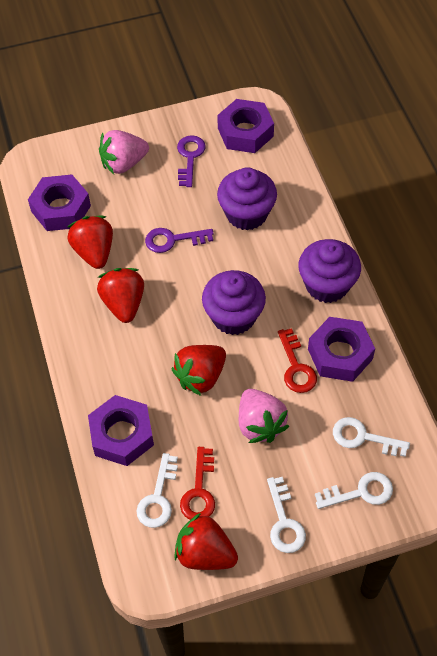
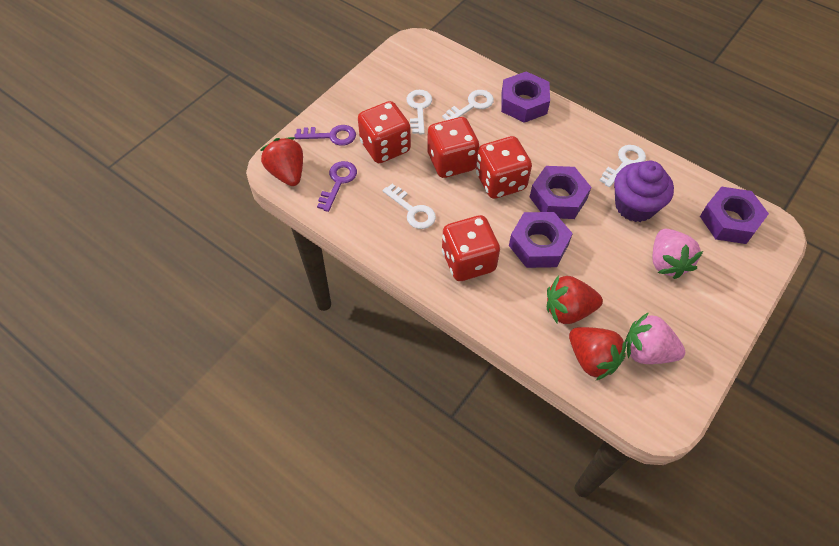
purple cupcake: [202,270,266,335] [217,167,277,230] [298,239,361,303] = 3 -> [614,161,674,222] = 1
red dice: none = 0 -> [358,101,411,163] [427,117,479,178] [442,215,500,281] [476,136,532,199] = 4
red key: [180,447,215,520] [278,328,317,393] = 2 -> none = 0
red strawberry: [67,216,113,269] [97,268,144,323] [172,345,226,396] [174,513,238,570] = 4 -> [260,137,303,186] [547,275,603,324] [569,327,627,380] = 3

